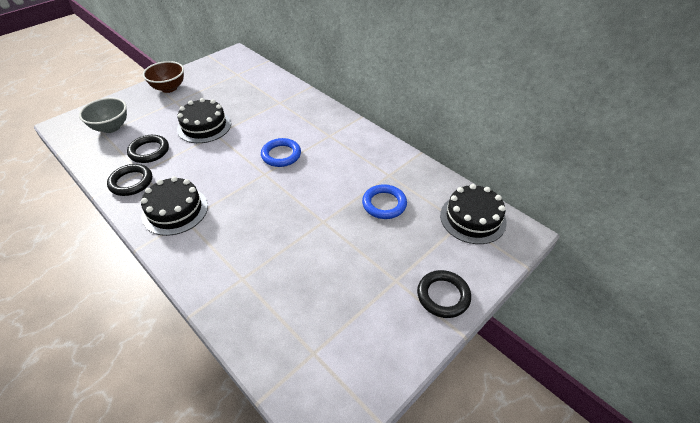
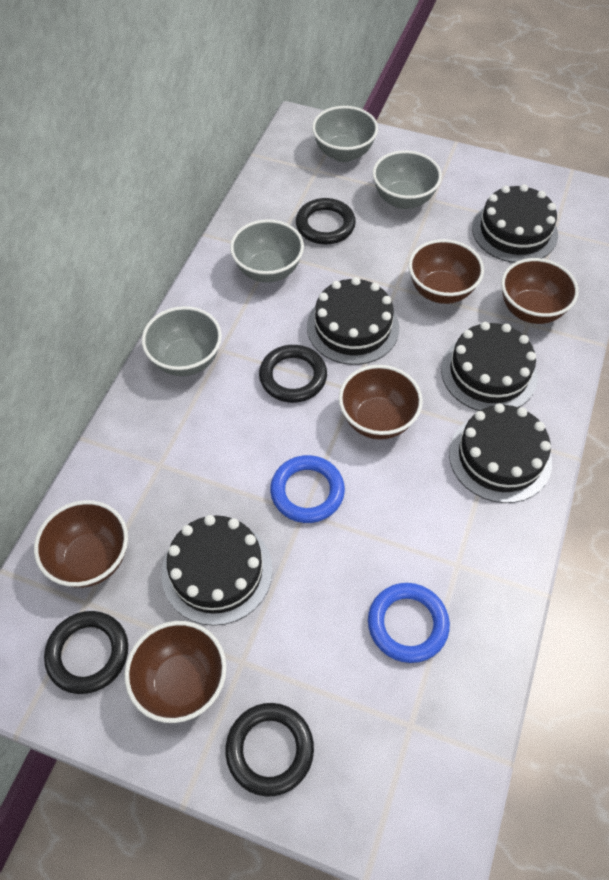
black cake: [141,176,208,236] [177,98,231,143] [440,184,507,244] = 3 -> [162,515,273,626] [307,277,399,365] [441,322,538,411] [449,403,552,503] [472,184,558,263] = 5
black ring: [107,164,152,196] [127,135,169,163] [417,270,471,318] = 3 -> [44,611,128,694] [225,703,314,797] [259,345,327,403] [296,198,356,244] = 4
brown bowl: [143,61,184,93] = 1 -> [34,500,128,588] [124,621,227,723] [339,365,423,440] [409,239,484,304] [501,258,579,324] = 5
grey bowl: [79,98,127,133] = 1 -> [142,306,222,376] [230,219,304,283] [312,106,378,162] [372,150,442,209] = 4

